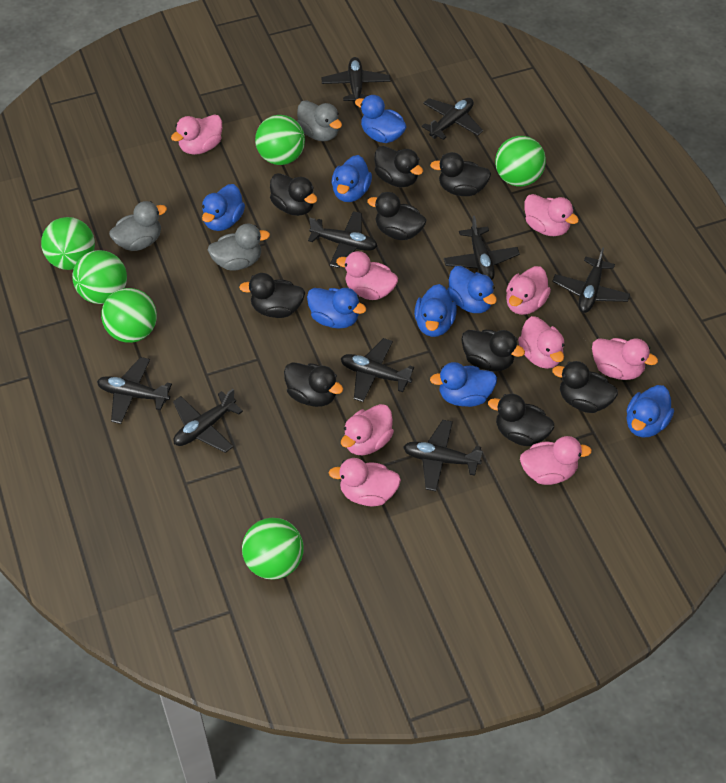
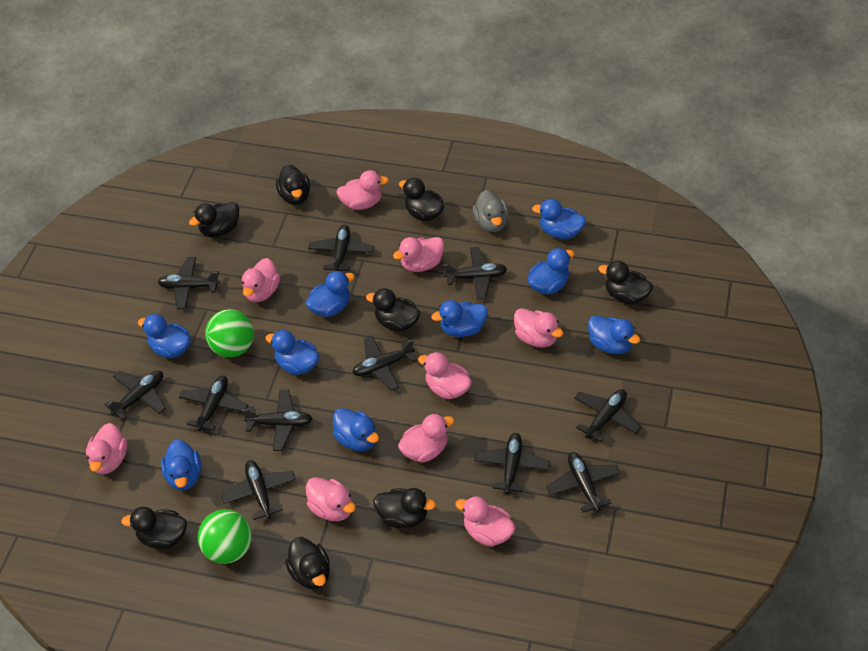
black duck: [239,273,305,318] [270,173,317,216] [284,362,343,407] [367,192,426,240] [374,146,423,187] [430,152,491,196] [461,330,525,371] [488,394,554,446] [552,361,618,413] = 9 -> [121,507,187,549] [189,202,239,237] [276,164,310,205] [285,537,330,589] [366,288,421,332] [373,488,436,528] [399,178,444,221] [598,261,653,304] = 8
black plane: [97,357,172,424] [173,389,243,453] [308,211,377,268] [321,57,390,101] [341,338,414,402] [403,420,483,491] [422,98,483,140] [444,216,520,280] [552,247,630,313] = 9 -> [104,371,166,420] [158,257,220,309] [179,376,248,431] [221,460,296,520] [242,390,312,451] [308,225,374,271] [352,336,417,390] [443,247,507,299] [474,433,550,494] [546,452,621,512] [574,389,641,442] = 11
blue duck: [202,184,245,231] [307,288,366,329] [332,155,372,202] [355,95,407,143] [414,284,457,337] [430,362,497,407] [447,266,497,313] [627,385,674,437] = 8 -> [138,314,191,358] [161,439,201,490] [265,330,319,375] [305,271,355,317] [333,408,379,451] [431,300,488,337] [527,248,575,294] [532,199,586,239] [588,315,640,354] = 9
green ball: [41,217,95,270] [72,250,127,304] [101,288,157,343] [242,518,304,580] [255,115,305,165] [495,136,546,187] = 6 -> [198,509,252,564] [205,309,254,357] = 2
grey duck: [109,201,167,251] [208,224,270,271] [297,100,342,141] = 3 -> [473,190,508,232] = 1

